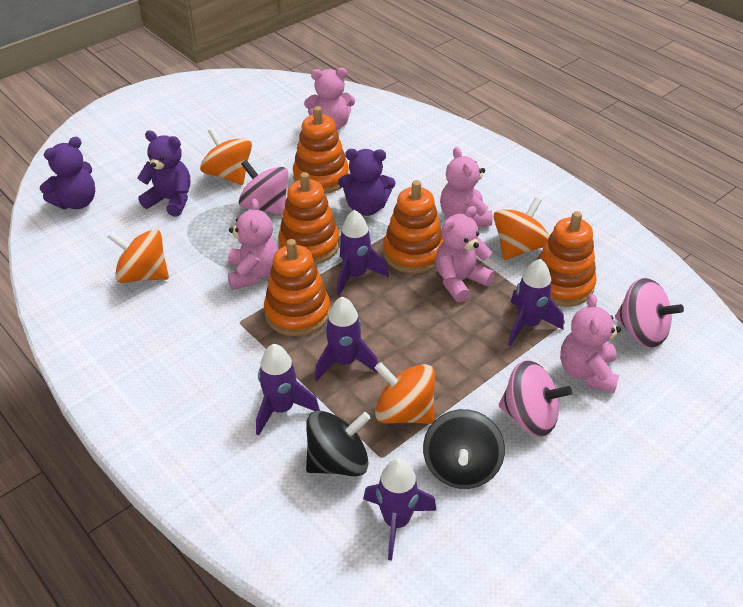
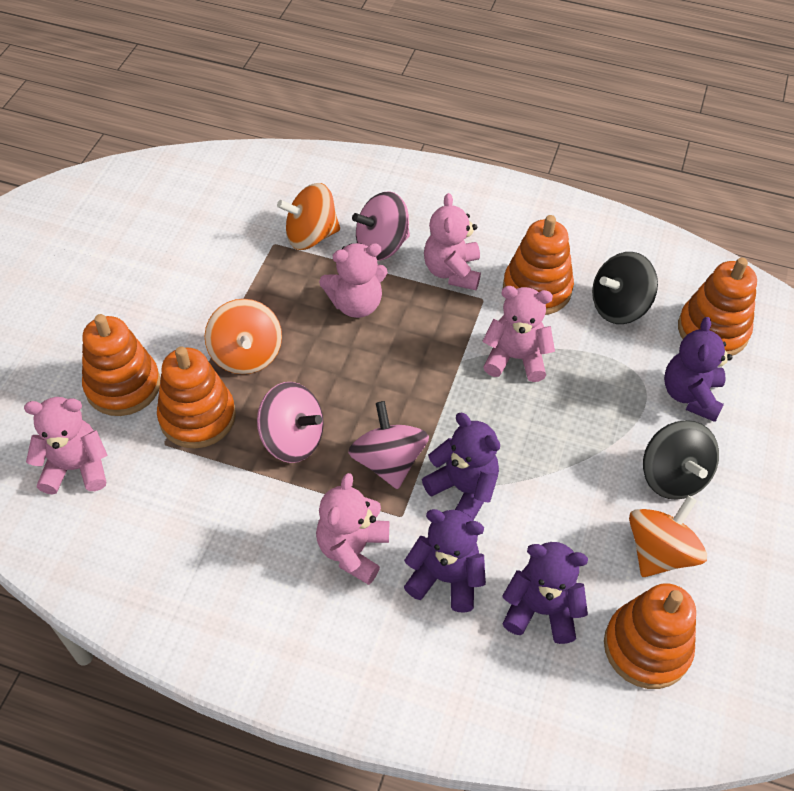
orange spinning top: [108,229,169,283] [200,128,252,185] [375,362,435,424] [494,197,549,260] = 4 -> [204,299,282,374] [277,183,340,250] [629,496,707,577] = 3
purple rocket: [256,344,320,436] [315,297,379,381] [337,210,389,296] [363,458,437,561] [508,259,564,346] = 5 -> none = 0
purple teddy bear: [40,137,95,209] [137,130,190,217] [338,149,395,216] = 3 -> [404,509,486,613] [422,413,500,520] [502,542,588,644] [664,317,733,422] = 4

